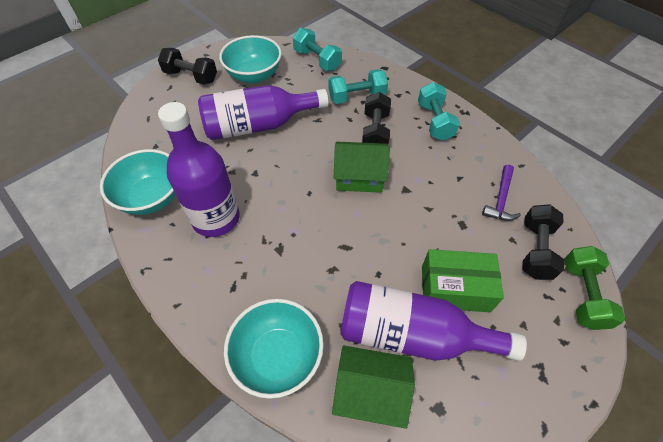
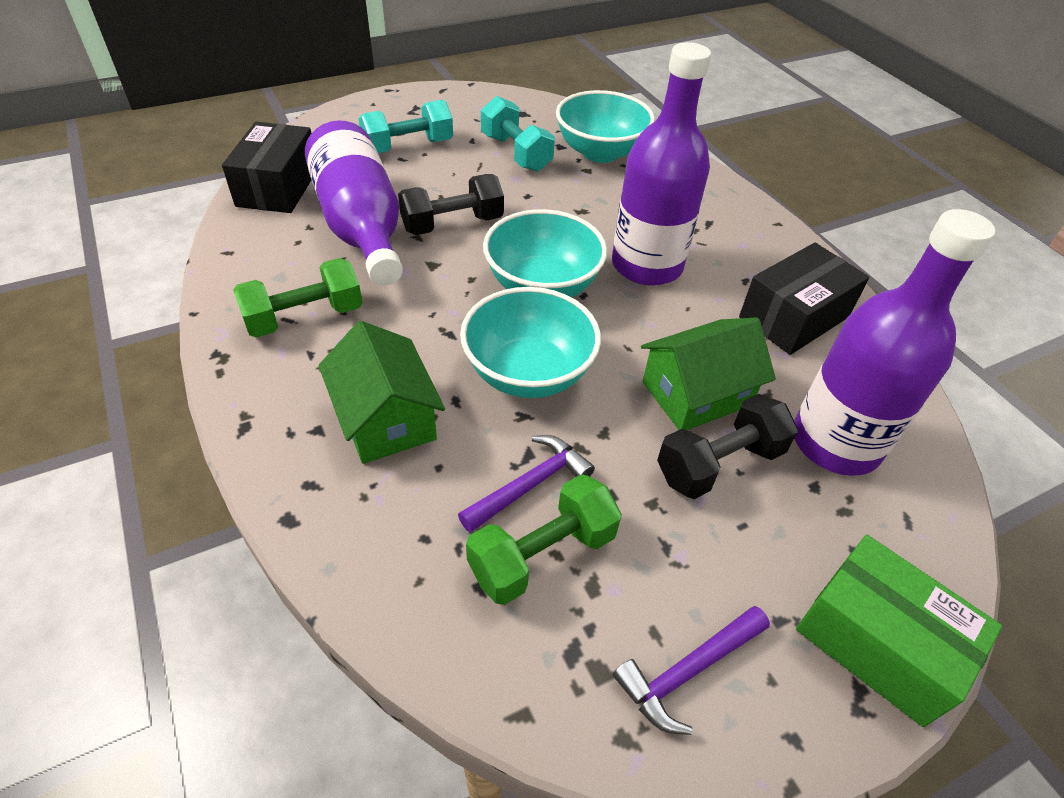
black box: none = 0 -> [222,122,311,213] [739,243,869,355] = 2
black dumbbell: [158,48,217,85] [362,92,391,145] [522,204,564,280] = 3 -> [398,174,504,235] [657,394,798,499] = 2
green dumbbell: [564,246,625,330] = 1 -> [233,258,363,337] [466,474,622,605] = 2
purple hammer: [482,165,521,221] = 1 -> [458,435,595,533] [613,606,770,735] = 2
turquoise dumbbell: [293,28,342,71] [329,69,388,104] [418,82,460,141] = 3 -> [358,99,453,153] [481,96,555,172] = 2

